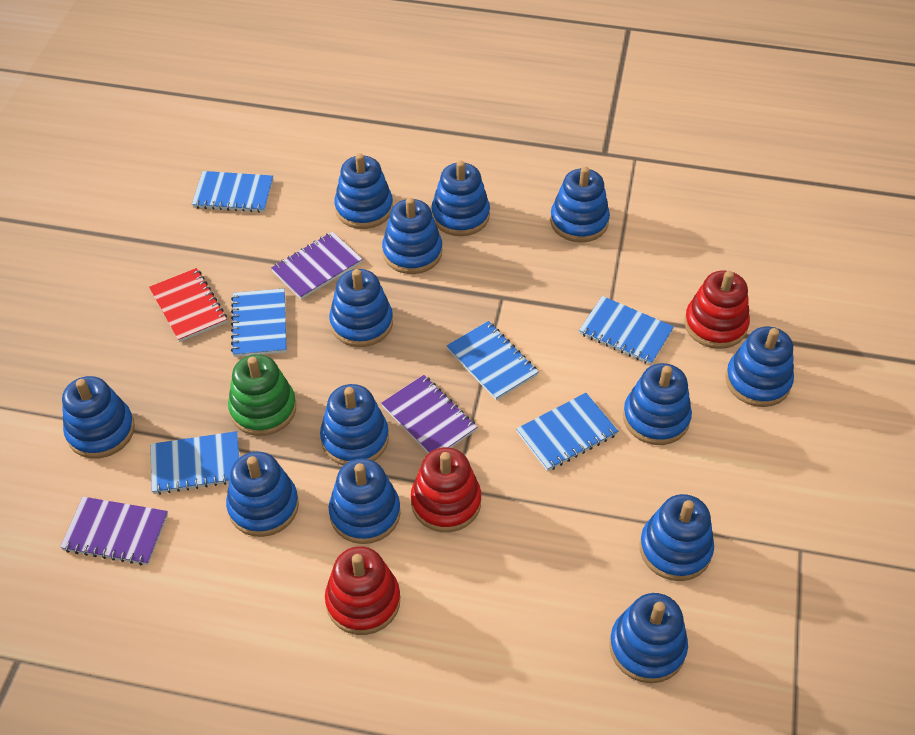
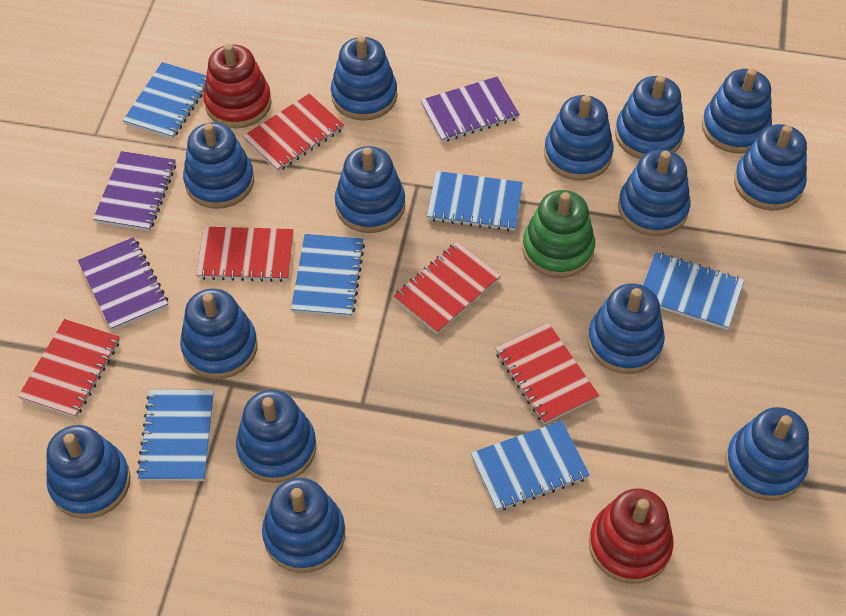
blue stacking toy: [62,376,135,458] [226,451,299,537] [320,384,389,466] [329,269,393,347] [329,458,401,544] [334,153,393,229] [382,198,442,274] [431,161,490,236] [550,167,610,243] [609,593,688,683] [623,363,692,445] [639,494,714,581] [725,327,794,407] = 13 -> [46,425,131,519] [180,289,258,379] [183,122,254,209] [236,390,316,483] [262,478,345,573] [331,36,397,121] [335,146,405,233] [544,95,614,180] [587,283,665,374] [615,76,685,159] [618,149,690,236] [702,68,772,154] [725,407,809,501] [734,124,807,211] = 14
red notebook: [149,268,227,342] = 1 -> [18,319,120,418] [196,227,294,282] [243,93,344,172] [393,242,501,334] [495,323,599,424] = 5
red stacking toy: [325,546,400,635] [411,447,481,532] [684,270,750,349] = 3 -> [203,44,272,128] [589,488,674,584] = 2

